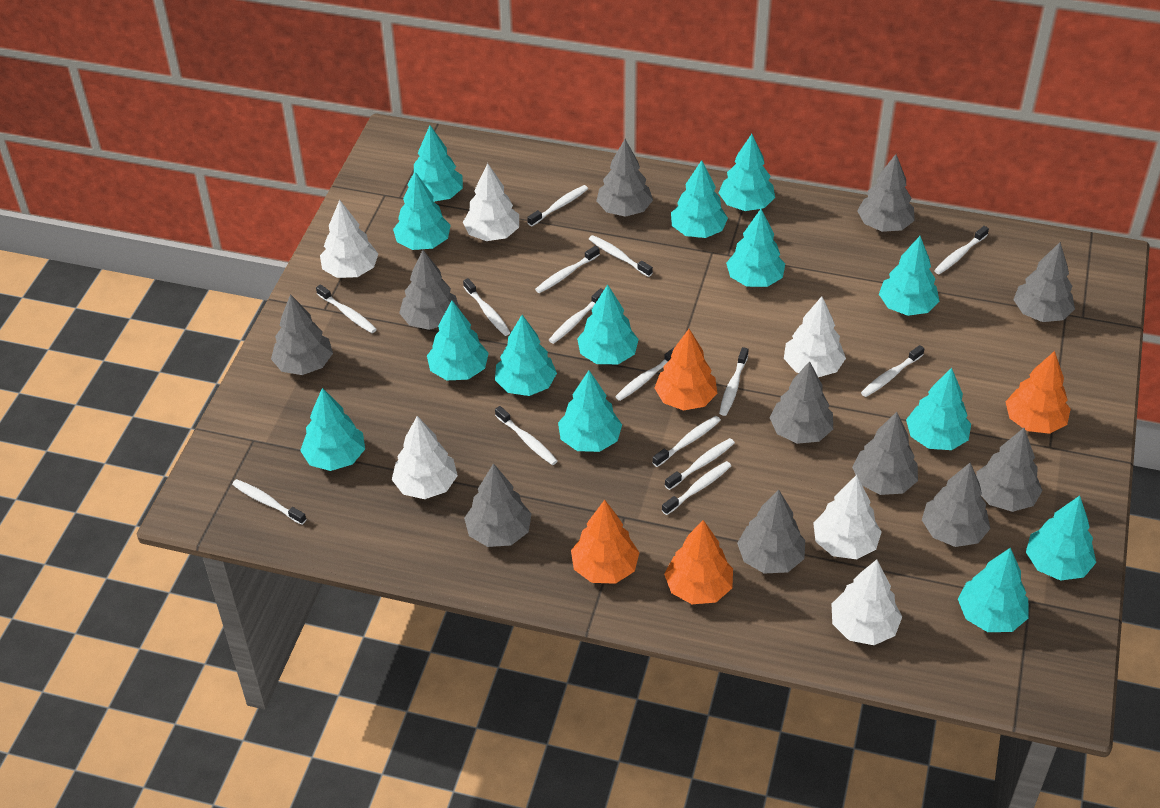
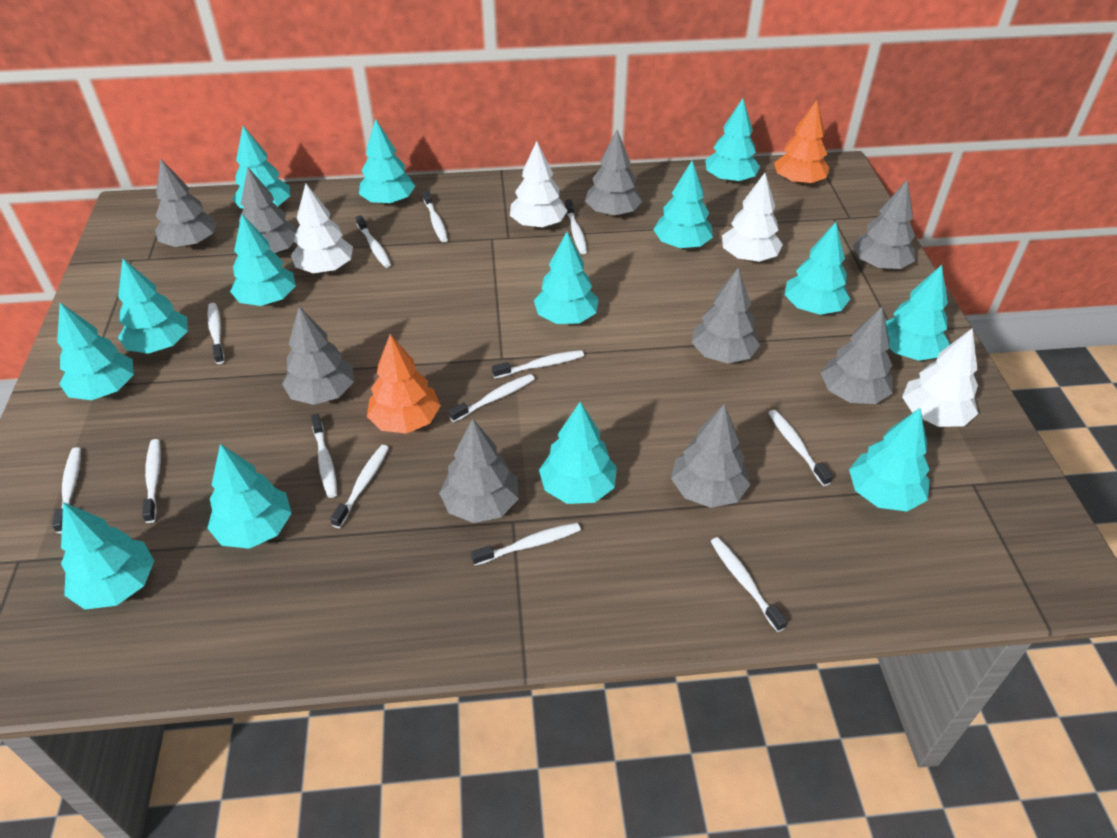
grey tree: [271,294,333,375] [399,250,460,330] [464,463,532,547] [596,139,653,217] [737,489,805,573] [770,361,833,444] [852,412,918,495] [857,154,915,232] [922,463,991,547] [976,428,1043,512] [1013,242,1075,322] = 11 -> [155,159,217,247] [239,167,296,254] [282,306,354,405] [439,418,519,523] [585,130,643,217] [671,404,751,508] [691,267,760,363] [821,307,893,404] [853,180,915,269] = 9
orange tree: [571,500,639,584] [654,329,717,411] [664,520,733,604] [1006,351,1071,434] = 4 -> [367,334,441,434] [774,100,830,185] = 2
white toothbrush: [232,479,307,525] [316,284,377,333] [463,278,511,336] [495,406,558,465] [527,185,588,226] [535,246,600,293] [549,288,604,344] [589,235,653,277] [615,347,675,401] [652,416,721,467] [662,461,731,515] [665,438,735,490] [719,347,749,416] [861,345,924,397] [934,226,989,274] = 15 -> [52,447,81,533] [142,439,161,523] [207,303,224,364] [311,414,337,498] [330,445,389,528] [356,215,391,268] [423,190,448,243] [449,374,535,422] [471,523,581,566] [492,350,584,378] [565,199,587,254] [711,537,787,632] [769,410,833,486] = 13
white tree: [320,200,378,278] [392,416,458,499] [463,163,519,241] [784,296,846,377] [813,475,882,559] [832,559,902,645] = 6 -> [291,183,353,273] [510,141,568,228] [722,173,783,262] [902,328,978,427] = 4

